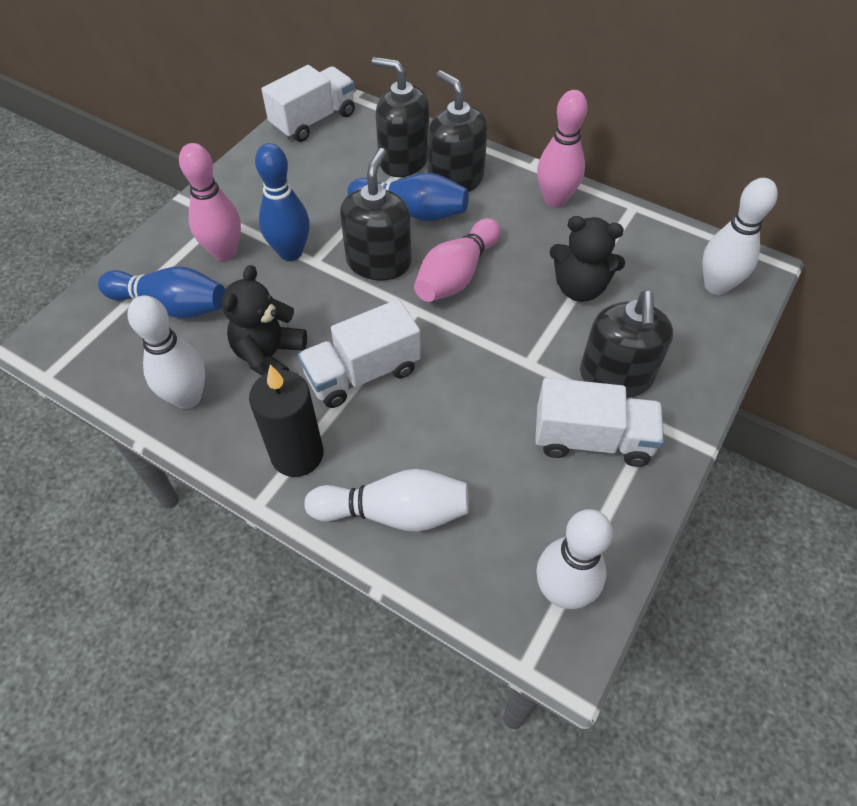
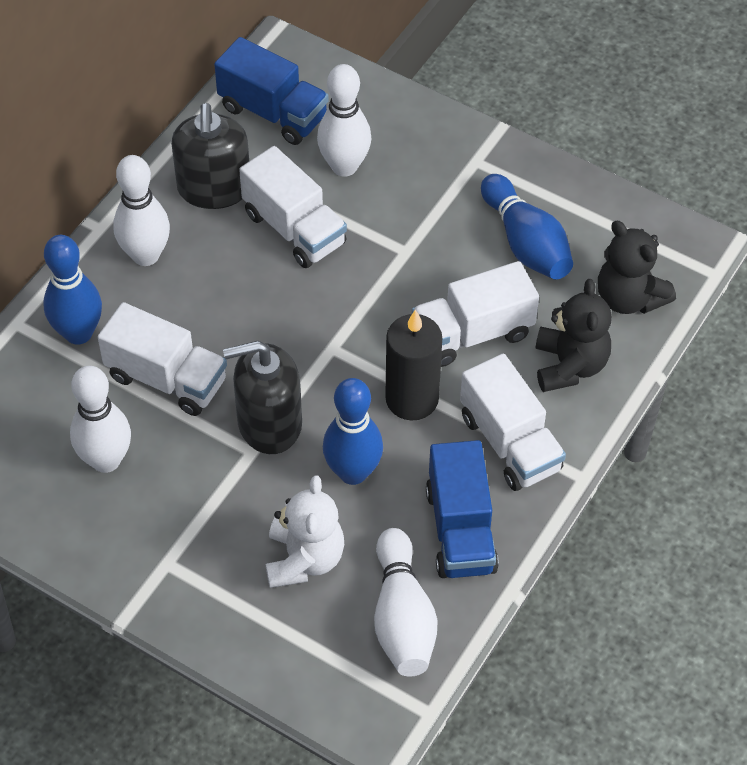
black soap dispenser: [340,148,411,280] [372,57,429,177] [428,70,488,192] [580,291,673,398] = 4 -> [171,103,249,209] [223,341,302,454] = 2
blue truck: none = 0 -> [214,37,329,145] [426,440,499,578] = 2
pink bowling pin: [179,143,241,261] [414,218,501,302] [537,90,588,208] = 3 -> none = 0
white teddy bear: none = 0 -> [266,475,344,588] = 1
white truck: [261,65,355,142] [298,299,421,408] [535,378,664,467] = 3 -> [98,302,227,416] [239,146,347,268] [412,261,539,367] [460,354,566,491] = 4

